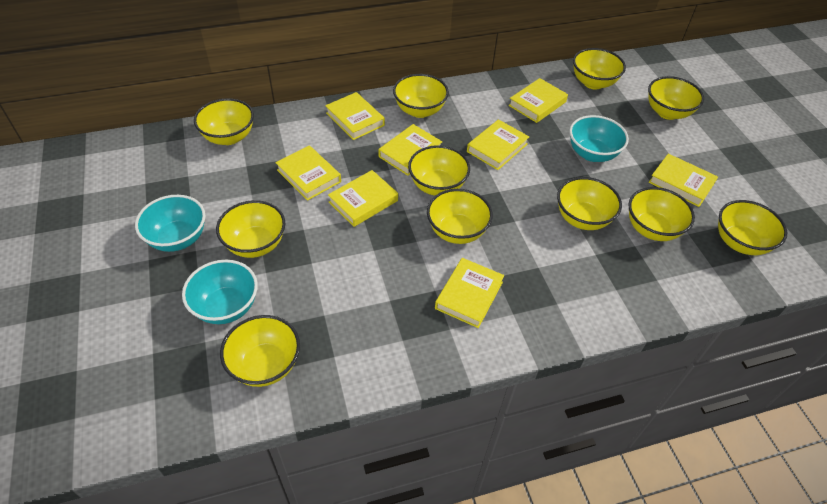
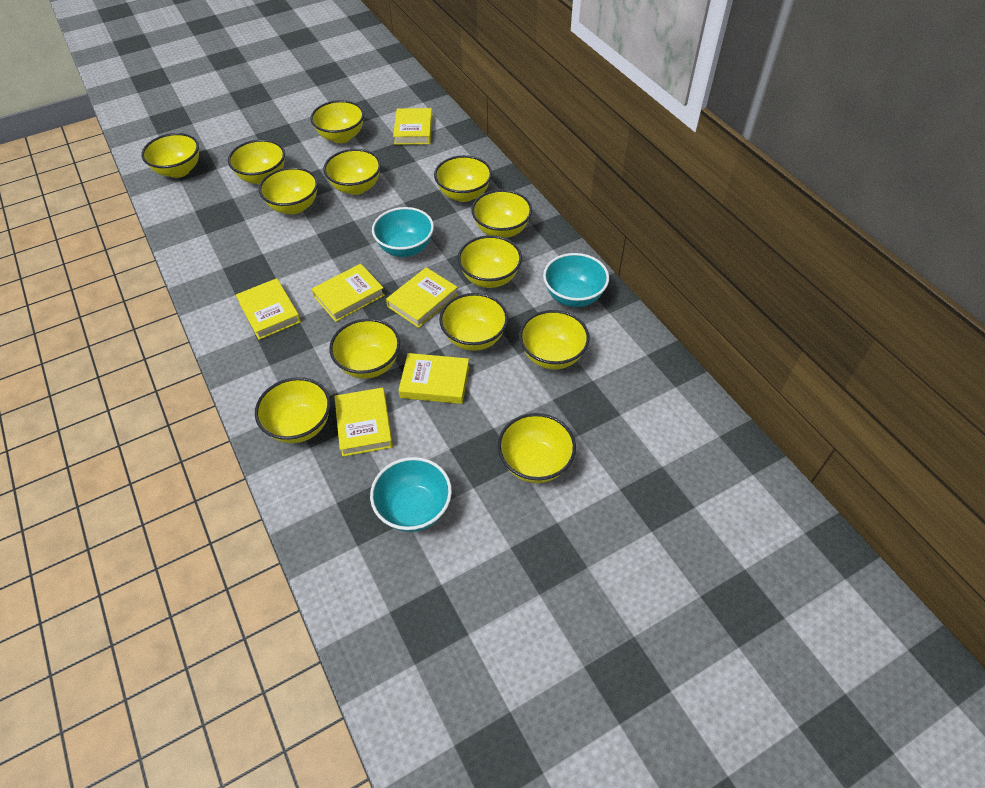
yellow book: [276,145,341,201] [325,92,385,140] [328,170,398,227] [378,124,442,176] [435,258,504,328] [467,119,529,170] [508,78,568,123] [649,154,718,207] = 8 -> [236,278,301,340] [312,264,385,322] [334,387,393,457] [386,267,458,328] [393,108,433,145] [398,353,469,404] = 6
yellow bowl: [194,98,254,145] [216,200,285,258] [220,315,300,387] [393,74,449,118] [408,145,470,196] [427,189,493,244] [557,177,622,230] [573,48,626,89] [628,187,695,241] [648,76,704,120] [718,200,787,255] = 11 -> [141,133,199,178] [228,139,285,185] [255,377,331,443] [259,167,318,214] [310,100,364,143] [323,149,381,195] [329,319,400,379] [434,155,492,202] [439,293,508,351] [458,235,522,288] [471,189,532,238] [498,413,576,483] [519,310,590,370] = 13

